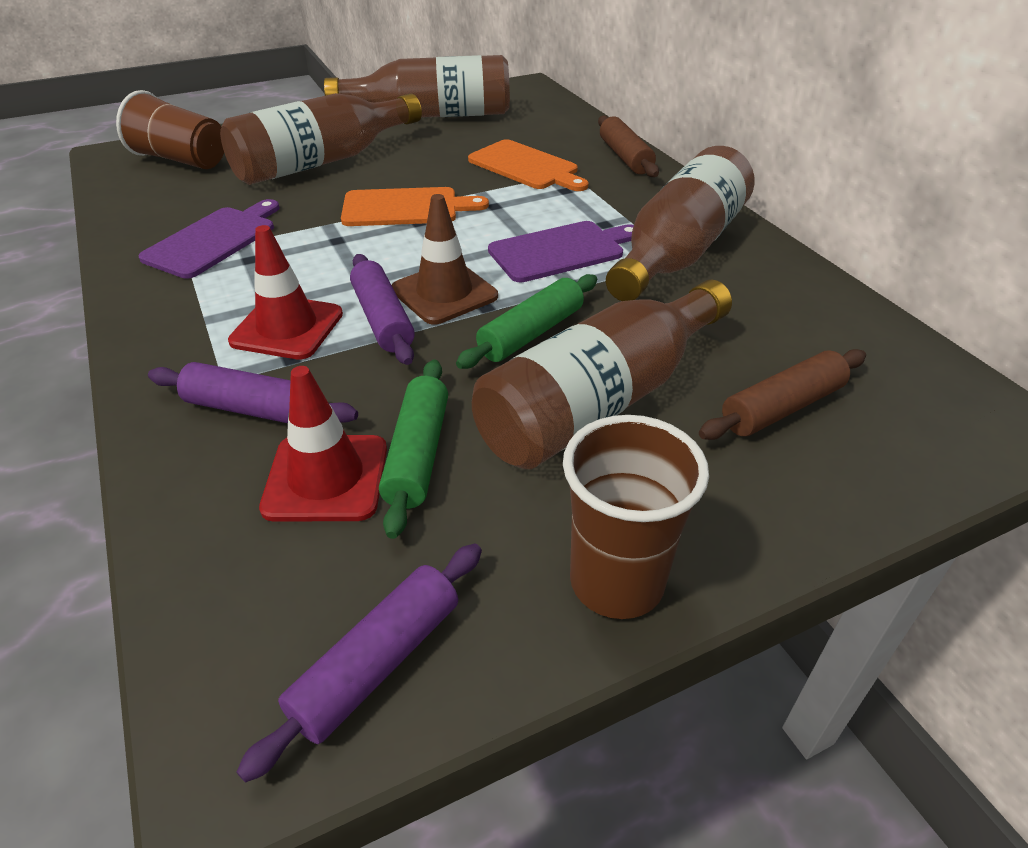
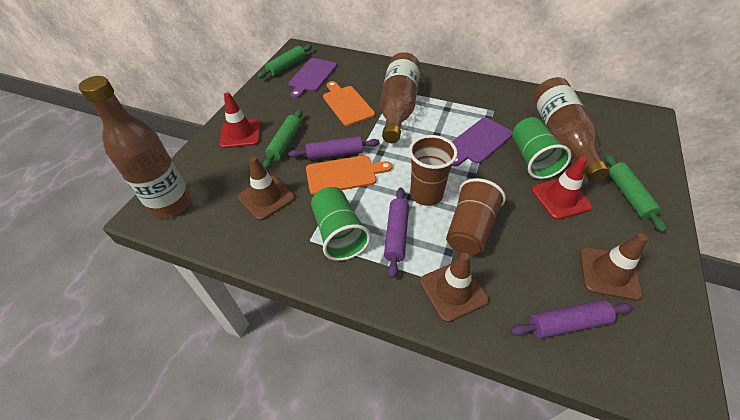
brown bottle: [220,93,422,185] [324,55,510,118] [472,280,732,469] [606,146,754,301] = 4 -> [79,76,191,218] [380,52,420,143] [533,77,609,182] = 3
brown rolling pin: [598,115,659,177] [699,349,866,440] = 2 -> none = 0
brown traffic cone: [392,194,498,325] = 1 -> [238,156,295,221] [420,252,489,322] [580,234,648,301] = 3
green cup: none = 0 -> [311,187,371,261] [512,117,572,179] = 2
green rolling pin: [379,359,448,539] [456,274,597,369] = 2 -> [257,45,312,78] [263,110,302,169] [605,154,667,232] = 3

